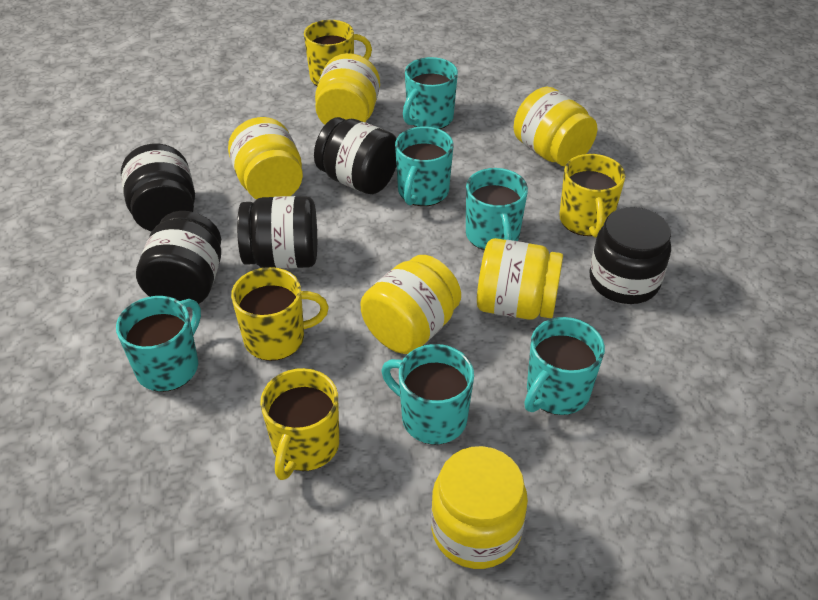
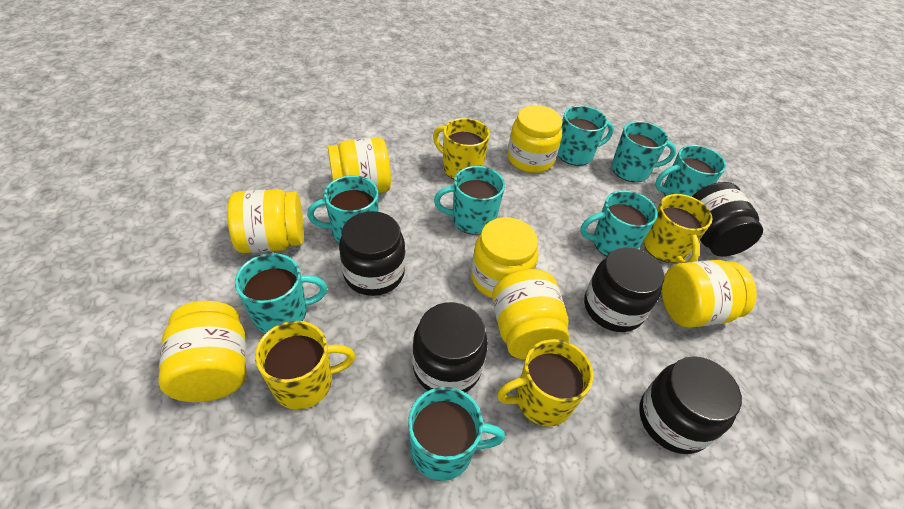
turquoise mug: [116,296,201,392] [381,344,474,445] [395,126,453,206] [403,57,458,129] [466,168,528,250] [524,317,605,415] = 6 -> [235,253,327,333] [307,175,379,243] [408,387,505,481] [434,166,505,235] [557,106,614,166] [580,190,658,256] [612,121,676,182] [655,145,726,197] = 8
yellow jar: [228,117,303,200] [315,53,380,125] [360,255,461,354] [431,446,528,569] [477,238,563,320] [513,87,597,166] = 6 -> [158,301,246,402] [227,189,304,253] [328,138,391,193] [471,217,538,298] [492,269,569,360] [507,105,563,173] [662,260,757,328] = 7

